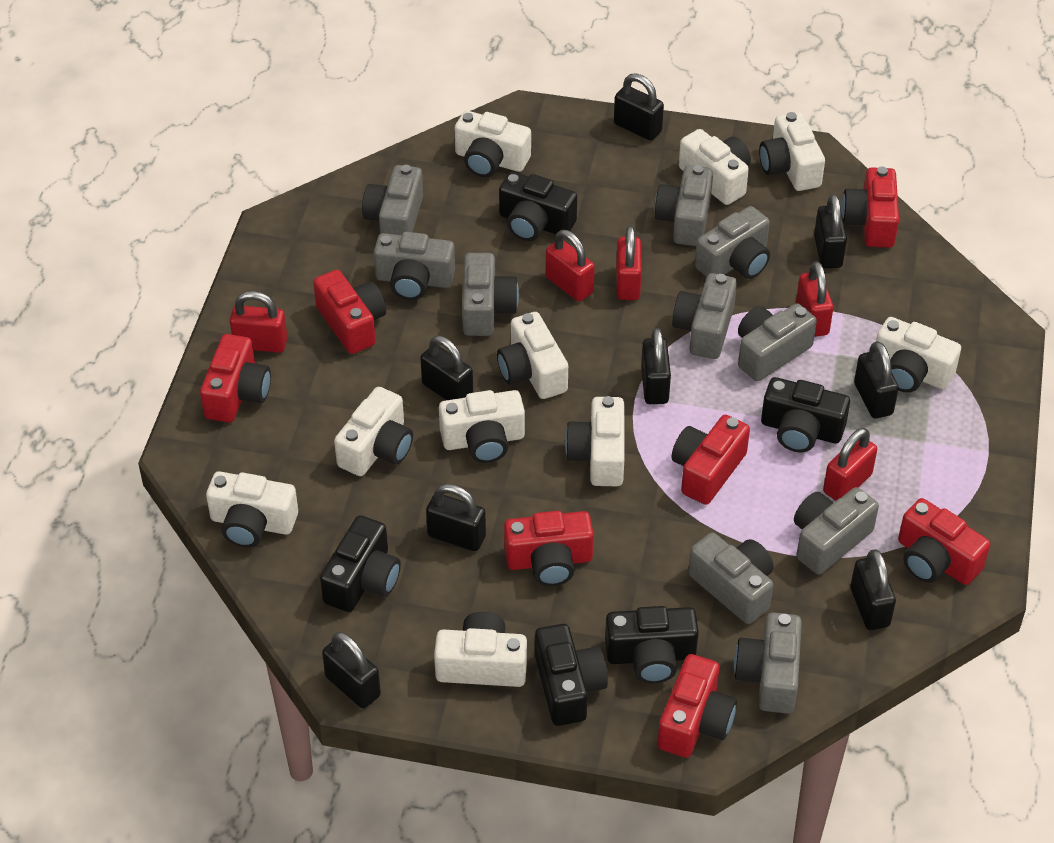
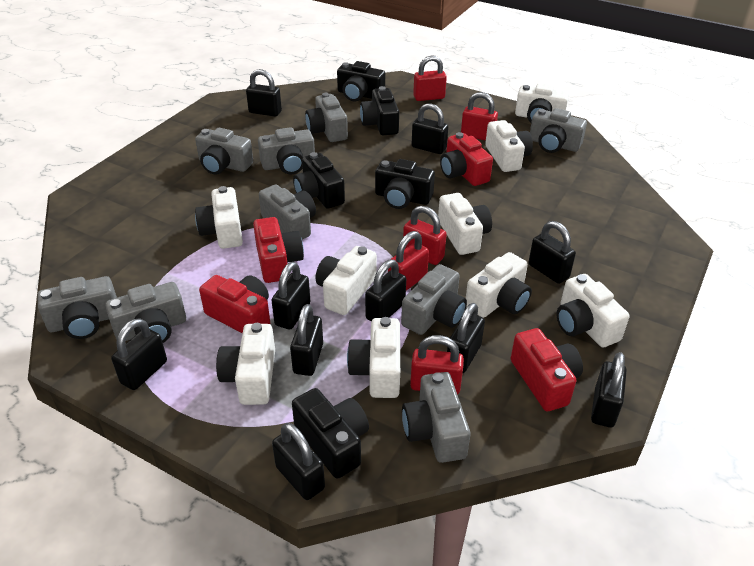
black padlock: [322,632,381,708] [420,336,473,400] [426,484,486,551] [614,73,664,141] [641,328,671,404] [814,194,847,268] [851,549,896,630] [854,341,899,418] = 8 -> [111,318,167,390] [246,69,282,117] [271,262,310,330] [272,423,325,500] [290,304,323,376] [365,259,406,322] [412,103,448,154] [447,303,485,373] [529,221,576,284] [591,352,627,428] = 10
grey camera: [362,165,423,235] [374,232,455,300] [462,253,519,336] [654,165,713,246] [672,273,737,359] [688,533,774,624] [695,206,770,279] [734,612,802,714] [738,303,817,381] [794,487,879,574] = 10 -> [38,276,117,339] [105,282,186,343] [195,128,253,175] [258,127,315,174] [259,185,316,240] [305,93,348,142] [401,264,467,335] [402,372,470,463] [530,108,587,153] = 9
red camera: [200,334,271,422] [313,270,386,354] [504,511,594,586] [657,654,737,758] [672,415,750,505] [841,166,899,248] [898,498,990,585] = 7 -> [199,275,270,334] [253,217,304,283] [440,132,493,186] [511,328,583,411] = 4
white camera: [206,471,298,548] [334,387,413,476] [434,612,527,687] [439,390,525,463] [455,111,531,177] [497,312,568,399] [565,396,624,486] [679,129,751,205] [759,112,825,191] [876,317,961,393] = 10 -> [195,186,243,249] [216,323,275,405] [316,246,377,315] [347,317,400,398] [438,193,492,255] [466,252,532,318] [485,120,533,172] [515,83,569,122] [556,274,630,347] = 9

